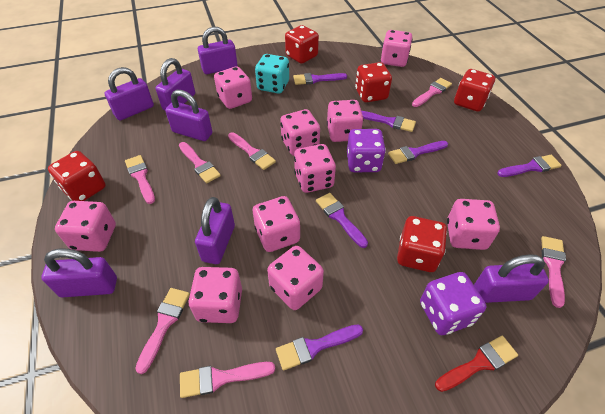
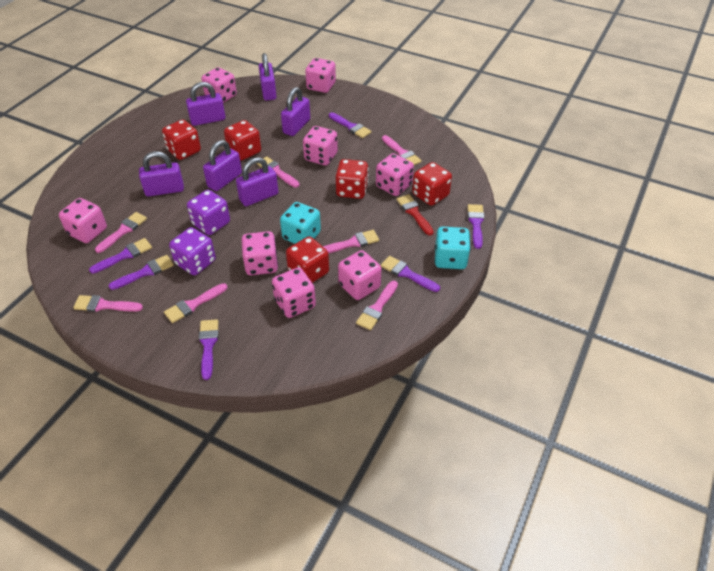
pink dice: [55,201,116,252] [188,267,242,323] [214,66,252,109] [253,196,300,252] [267,246,324,310] [280,109,320,156] [294,144,336,193] [327,100,363,142] [381,30,413,67] [447,199,500,250] = 10 -> [59,198,107,243] [202,67,237,103] [242,231,278,275] [272,267,316,318] [303,126,338,165] [305,58,336,93] [338,250,381,300] [376,153,414,196] = 8
purple padlock: [41,248,117,298] [105,67,154,120] [156,58,195,110] [165,90,212,141] [195,197,235,264] [198,27,238,74] [474,254,549,303] = 7 -> [139,151,184,197] [186,82,225,126] [203,140,242,191] [236,157,279,206] [259,53,277,101] [281,87,310,136] = 6
turquoise dice: [255,54,289,94] = 1 -> [280,202,321,244] [435,226,471,269] = 2

